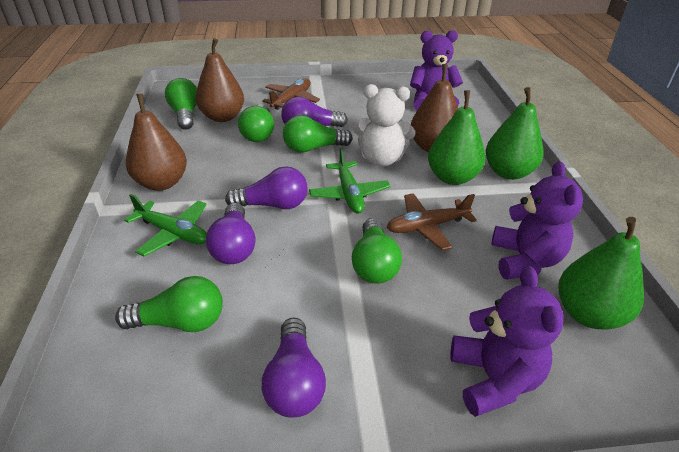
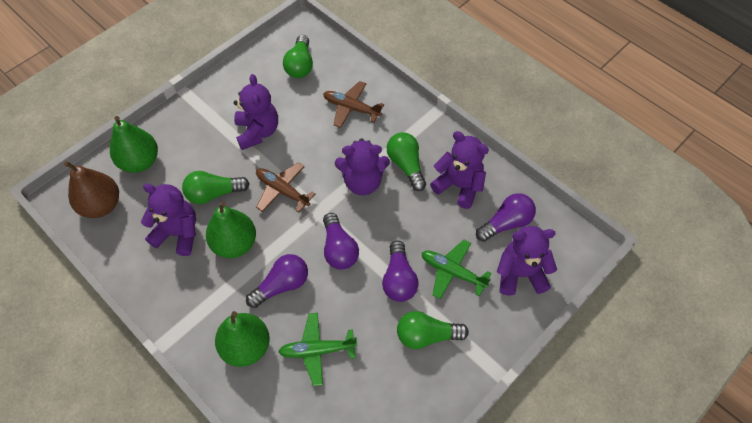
brown pear: [126,94,187,191] [195,38,244,122] [411,64,458,152] = 3 -> [64,161,119,218] = 1
green light bulb: [115,276,223,332] [165,78,197,130] [238,104,274,142] [283,115,353,153] [352,218,402,284] = 5 -> [182,171,250,204] [283,35,313,78] [387,132,426,191] [397,311,469,349] = 4
purple teddy bear: [410,30,463,110] [451,266,564,417] [491,161,583,280] = 3 -> [141,184,196,256] [234,74,278,150] [335,138,390,195] [430,131,489,209] [497,226,557,296] = 5
white teddy bear: [353,84,416,166] = 1 -> none = 0

